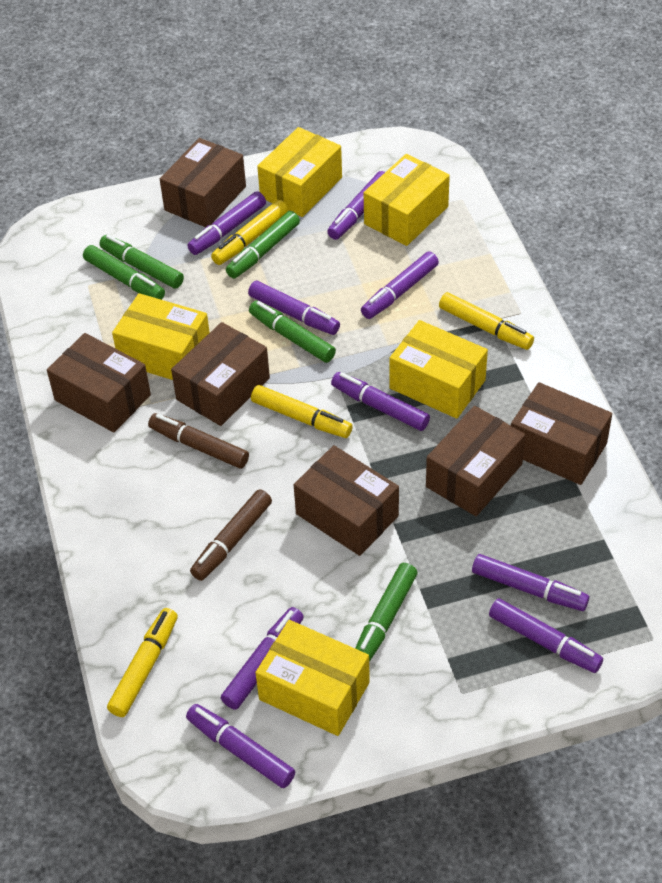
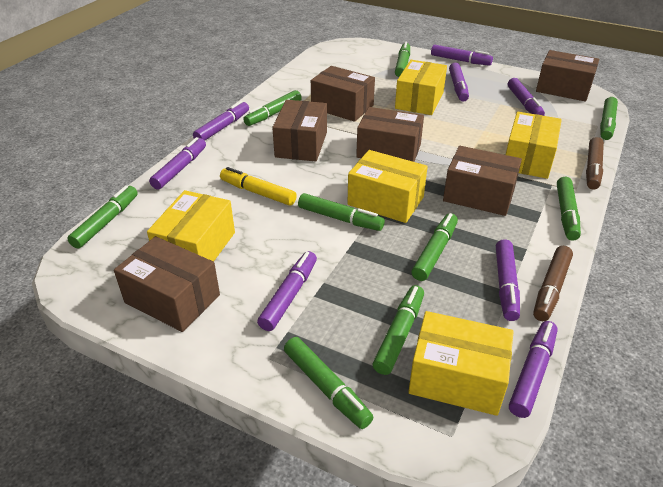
green marker: [83,245,165,300] [99,235,184,289] [226,211,300,279] [249,301,336,363] [355,563,418,662] = 5 -> [67,185,138,249] [243,90,302,126] [284,337,374,429] [298,193,385,231] [373,285,424,375] [395,42,410,77] [411,213,458,281] [557,177,581,240] [600,97,618,140] = 9
purple marker: [186,704,295,788] [187,191,266,255] [221,607,304,710] [248,281,340,335] [327,171,385,240] [331,372,430,431] [361,252,439,319] [472,554,589,611] [489,599,603,673] = 9 -> [149,137,206,190] [193,101,249,141] [257,251,317,331] [431,45,493,66] [449,63,469,102] [496,239,520,321] [508,78,545,116] [509,321,558,418] = 8
yellow marker: [107,608,178,717] [211,200,288,265] [251,385,353,438] [439,292,534,350] = 4 -> [220,167,297,206] = 1

